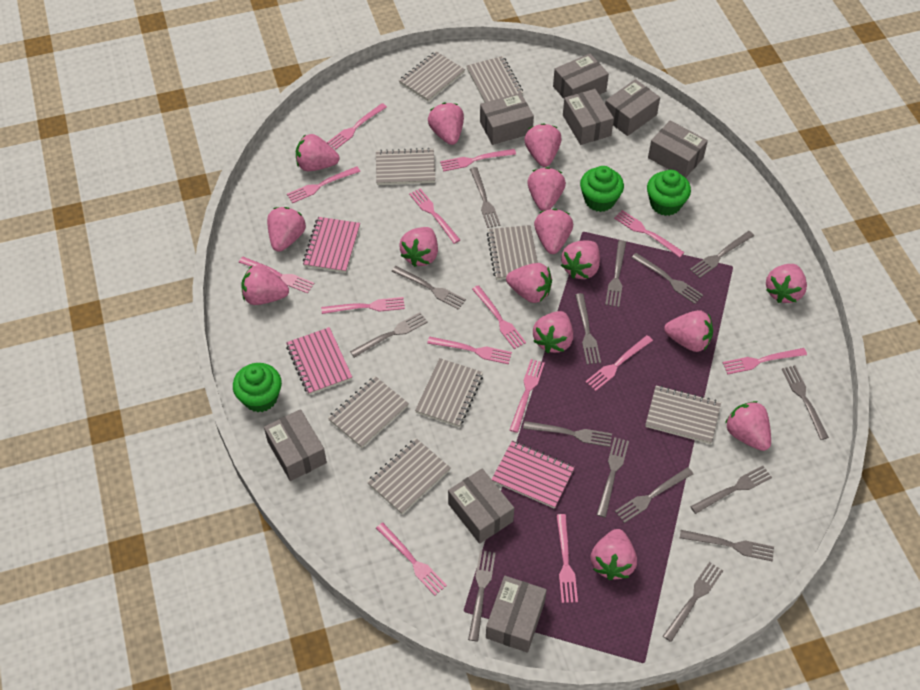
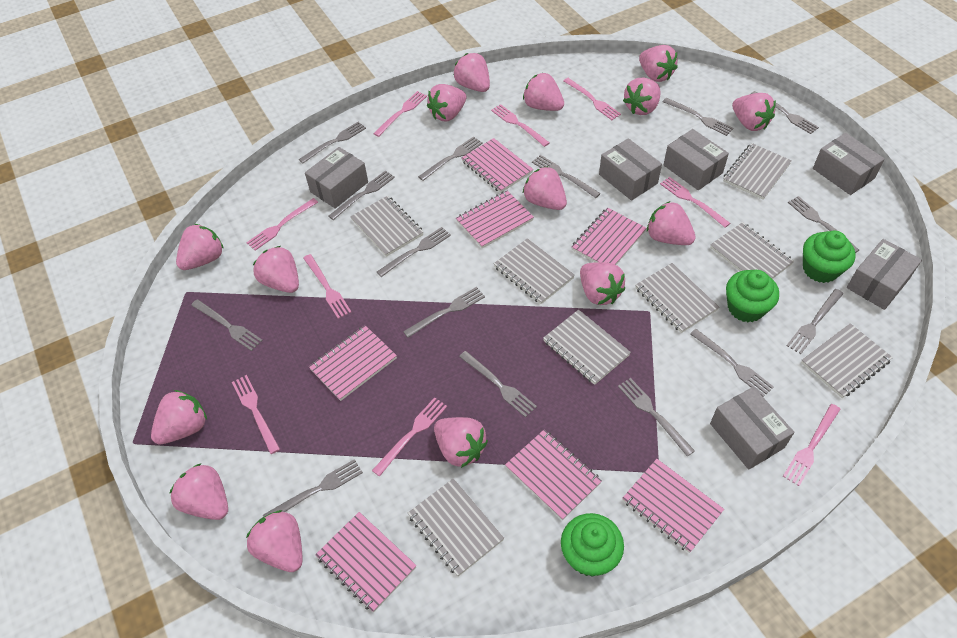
grey box: [264,409,327,481] [448,469,514,544] [480,93,534,145] [486,576,547,652] [553,54,609,99] [563,89,614,145] [605,79,660,136] [648,120,708,178] = 8 -> [305,147,368,208] [599,138,662,201] [663,129,729,190] [710,387,794,470] [813,133,885,195] [847,239,922,310] = 6
pink fork: [239,256,314,294] [287,166,360,203] [321,297,405,314] [327,103,387,149] [376,522,447,596] [409,189,460,244] [427,336,512,364] [440,149,516,172] [472,285,526,349] [510,359,545,433] [556,514,578,603] [585,335,653,391] [614,210,684,257] [723,348,807,375] = 14 -> [232,375,280,454] [246,198,318,251] [303,254,351,319] [372,397,447,477] [373,91,427,137] [491,104,550,147] [563,78,621,120] [660,177,730,228] [783,404,840,486] = 9
pink notebook: [286,327,352,395] [303,217,360,273] [492,441,575,509] = 3 -> [309,325,397,401] [315,512,417,612] [456,191,534,248] [462,138,533,193] [505,429,602,520] [571,208,647,265] [622,459,724,553] = 7

